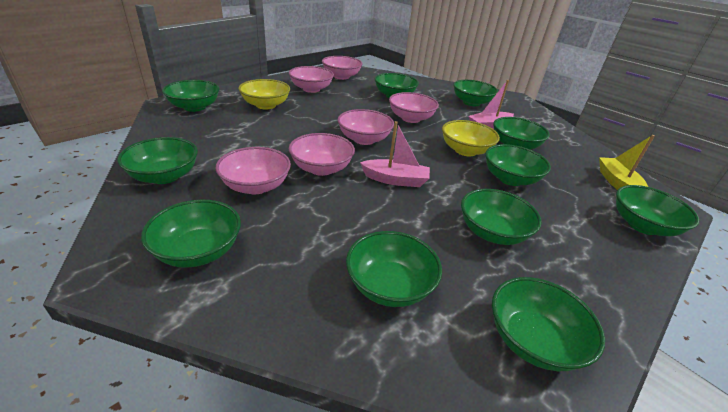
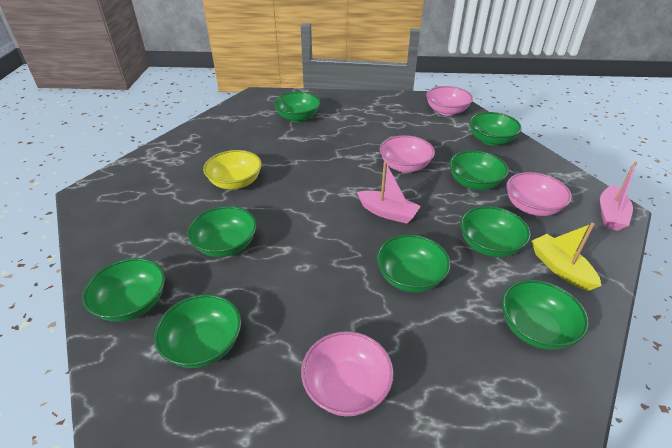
green bowl: [117,137,198,184] [141,200,241,268] [162,80,219,112] [346,231,442,307] [375,73,419,98] [453,80,498,106] [461,189,542,245] [485,144,551,186] [492,277,605,371] [493,117,550,149] [616,185,699,236] = 11 -> [82,258,165,322] [154,294,241,368] [187,206,257,257] [274,92,321,122] [376,234,451,292] [449,150,509,190] [460,206,531,257] [469,112,522,146] [502,280,589,350] = 9
pink bowl: [215,147,291,194] [289,66,334,93] [289,133,355,176] [322,56,362,80] [338,109,394,145] [389,92,439,123] = 6 -> [301,331,394,416] [380,135,435,173] [426,86,473,116] [506,172,572,216] = 4
yellow bowl: [239,79,290,110] [442,120,500,157] = 2 -> [203,150,262,190] = 1

